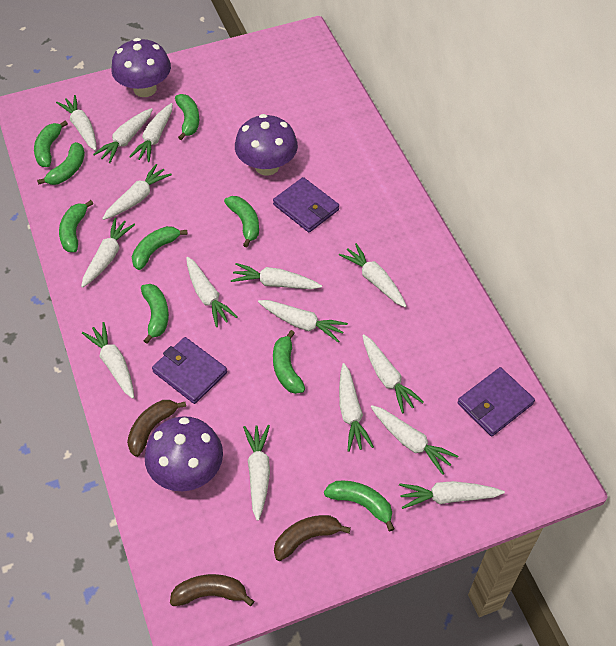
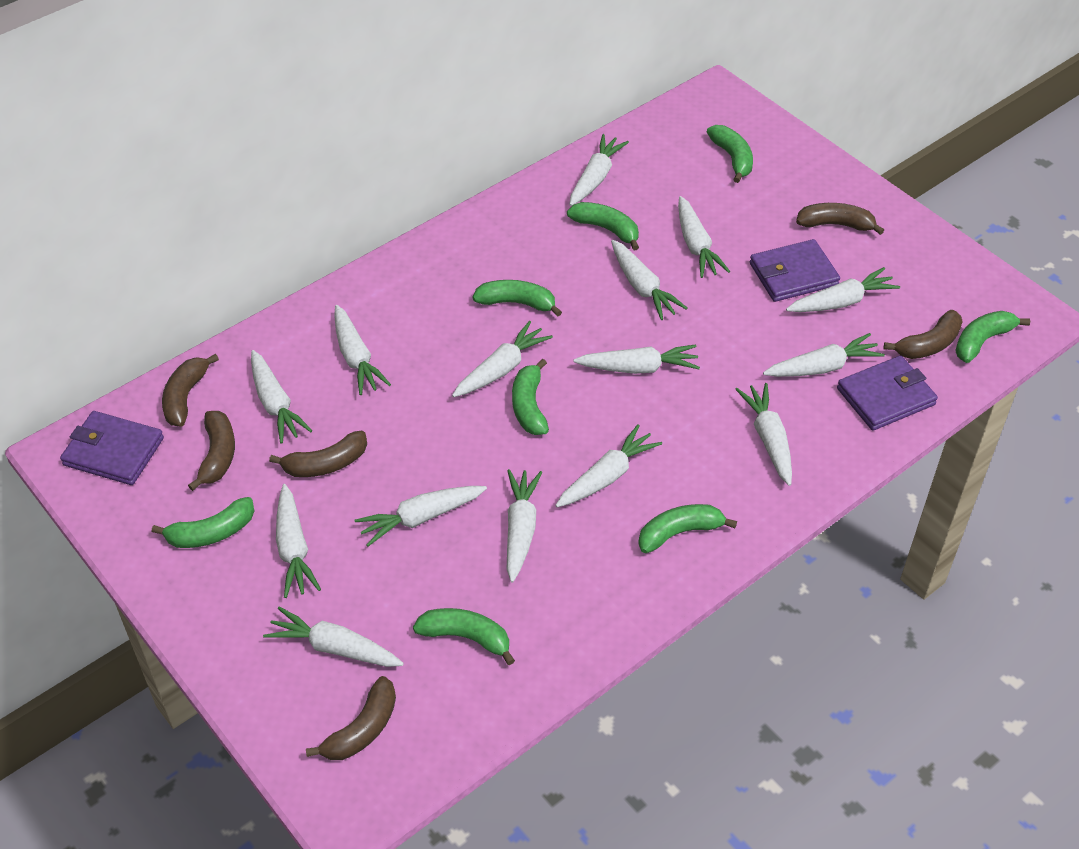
brown banana: [127,400,186,457] [170,574,254,606] [274,515,351,561] = 3 -> [162,354,219,427] [188,411,235,491] [269,431,367,477] [306,676,396,760] [796,203,884,235] [884,310,963,359] = 6
green banana: [34,121,68,167] [37,142,85,185] [59,200,94,252] [132,226,188,270] [141,284,169,344] [175,94,199,140] [224,196,259,247] [273,330,305,394] [324,481,395,531] = 9 -> [152,497,254,548] [413,608,515,665] [473,280,562,317] [512,359,549,435] [567,202,639,250] [638,504,737,553] [707,125,753,183] [955,311,1030,363] = 8
purple mushroom: [111,38,171,97] [145,416,223,491] [235,114,298,176] = 3 -> none = 0

